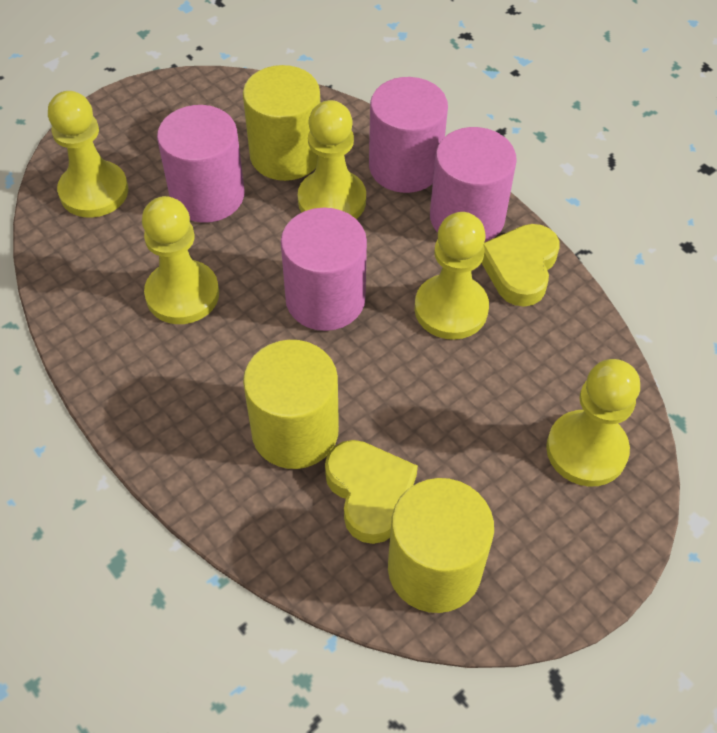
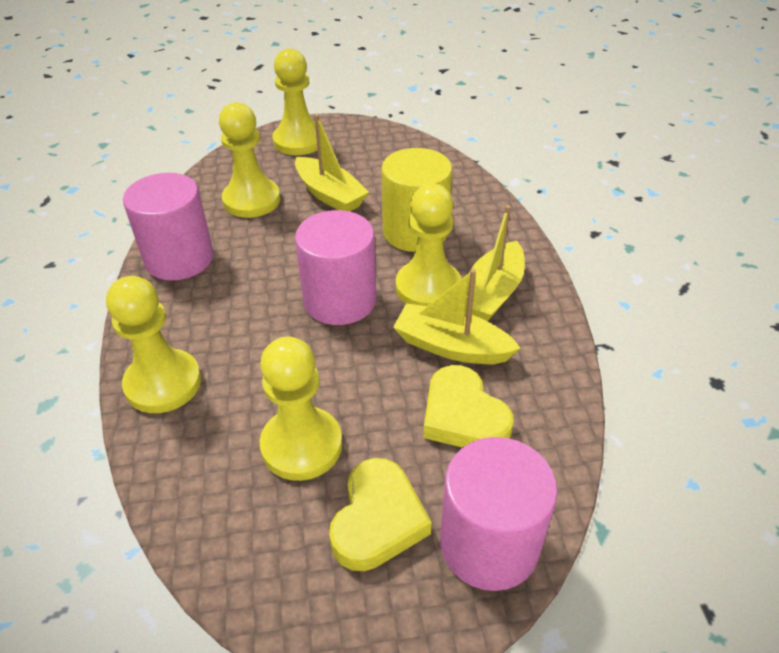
pink cylinder: [157,105,244,223] [281,208,367,331] [369,77,448,193] [430,127,517,242] = 4 -> [123,173,214,281] [295,210,376,325] [440,437,558,591] = 3
yellow boat: none = 0 -> [295,114,369,211] [393,269,521,364] [465,205,525,322] = 3
yellow cylinder: [243,65,320,181] [243,340,339,469] [388,478,494,613] = 3 -> [381,148,452,252] = 1

